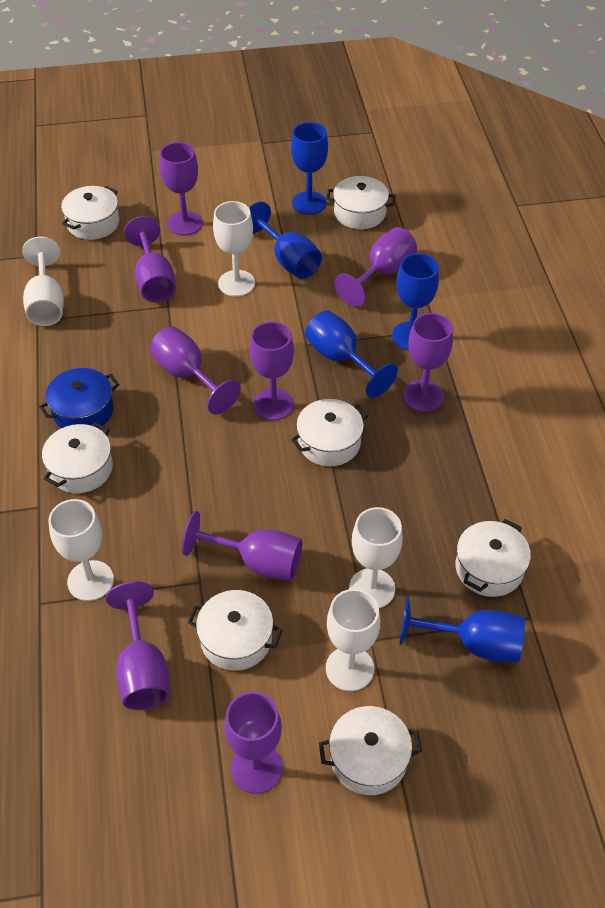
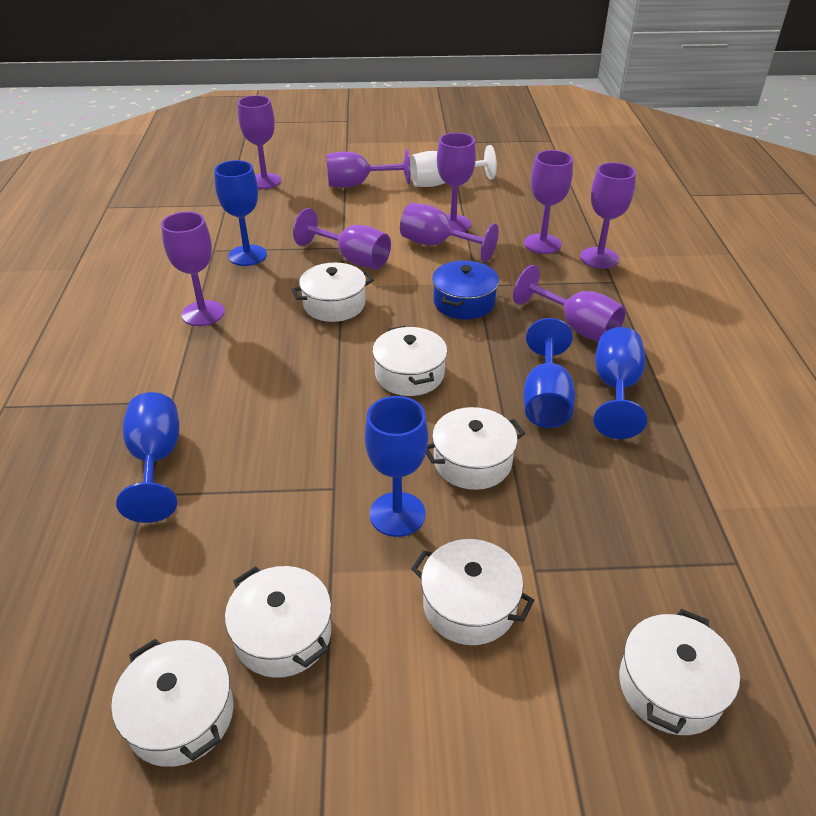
white goblet: [22,237,64,326] [49,499,114,601] [213,201,255,297] [326,589,380,691] [349,507,403,608] = 5 -> [410,145,497,187] = 1

